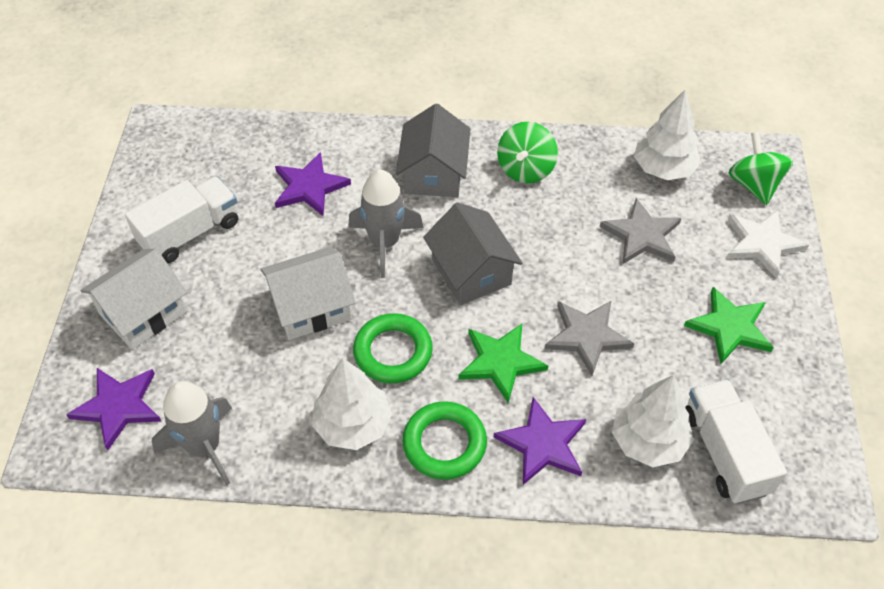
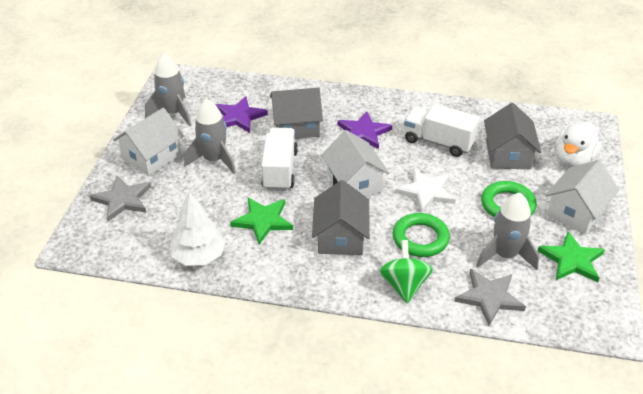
green spinning top: [497,122,558,183] [729,132,793,205] = 2 -> [379,240,433,303] = 1
grey house: [396,104,471,197] [423,202,522,305] = 2 -> [270,87,323,139] [312,180,370,255] [484,103,541,169] = 3
grey rocket: [152,381,232,485] [348,169,424,278] = 2 -> [145,54,192,126] [184,99,236,174] [476,193,539,270] = 3
purple star: [66,368,161,451] [275,152,351,216] [494,397,586,485] = 3 -> [215,96,268,133] [337,111,392,149] = 2
white duck: none = 0 -> [555,122,602,167] = 1
white house: [80,249,187,349] [260,247,356,340] = 2 -> [113,108,184,176] [321,130,389,196] [545,160,619,234] = 3
white tree: [312,358,392,450] [612,375,694,467] [634,90,701,180] = 3 -> [170,192,226,266] = 1

